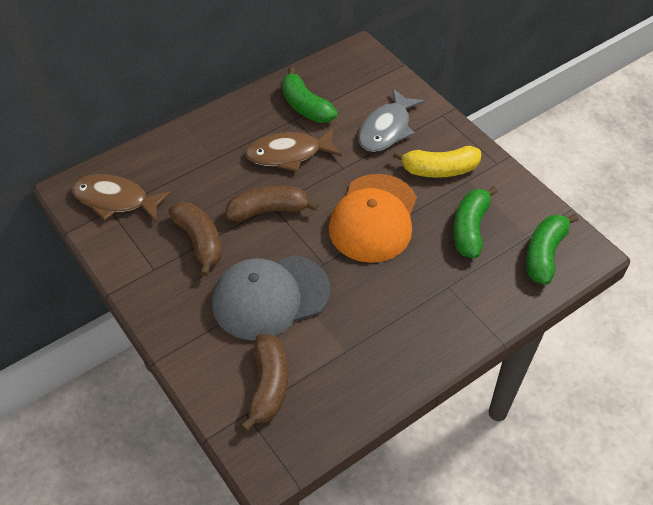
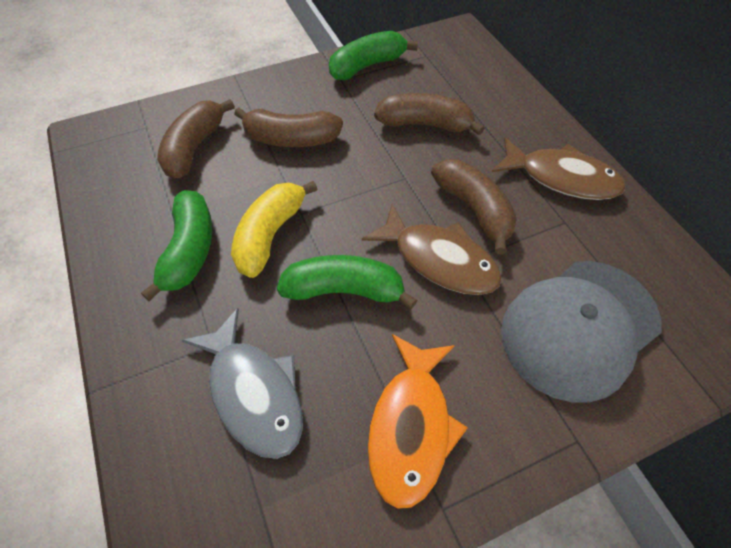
brown banana: [169,202,222,276] [226,185,318,222] [241,334,288,432] = 3 -> [157,99,235,178] [234,108,343,147] [374,93,484,135] [431,159,517,255] = 4
orange cap: [328,174,417,263] = 1 -> none = 0
orange fish: none = 0 -> [368,334,468,509] = 1

